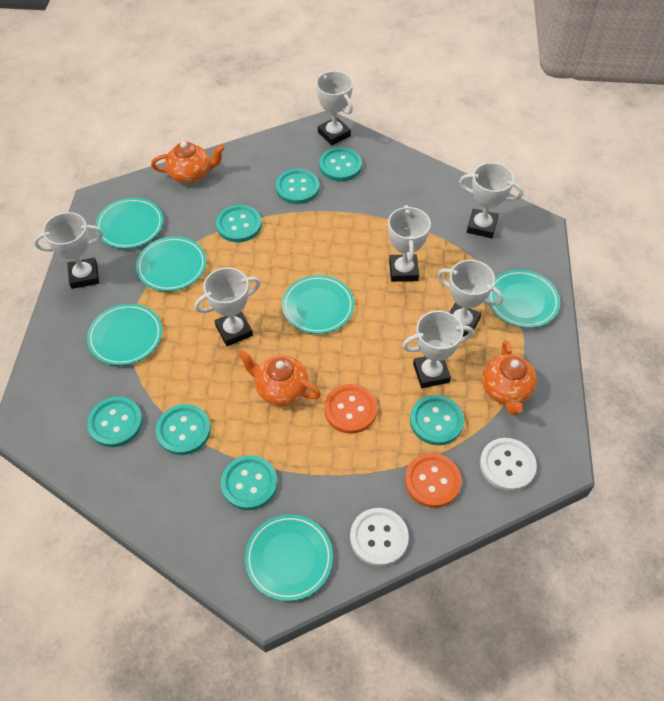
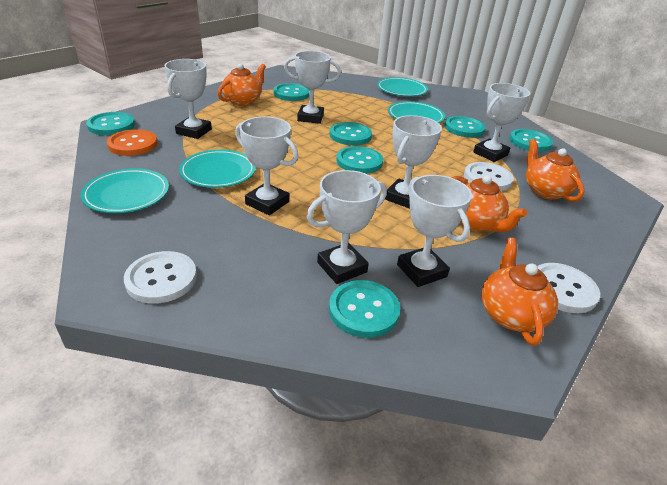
orange button: [324,384,377,434] [405,453,462,508] = 2 -> [107,129,158,156] = 1
orange teapot: [151,142,225,183] [238,350,321,406] [482,340,537,415] = 3 -> [217,63,266,106] [451,175,527,232] [481,238,558,346] [526,139,584,202] = 4
turquoise plate: [87,304,162,366] [95,198,163,249] [136,236,206,291] [245,514,333,601] [282,275,354,334] [487,270,560,328] = 6 -> [81,168,169,213] [179,150,256,188] [377,77,428,96] [388,101,445,123] = 4
white button: [350,508,409,567] [480,438,537,491] = 2 -> [124,251,197,304] [464,162,514,191] [537,263,600,313] = 3

